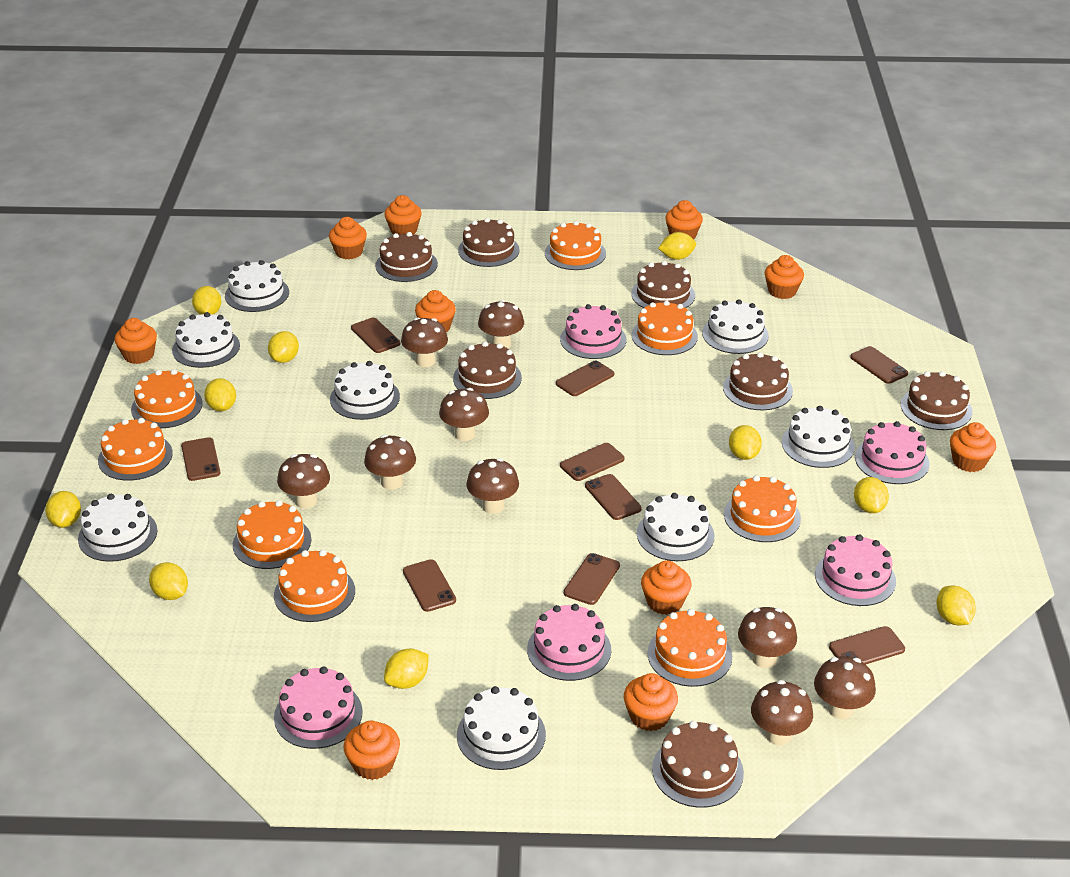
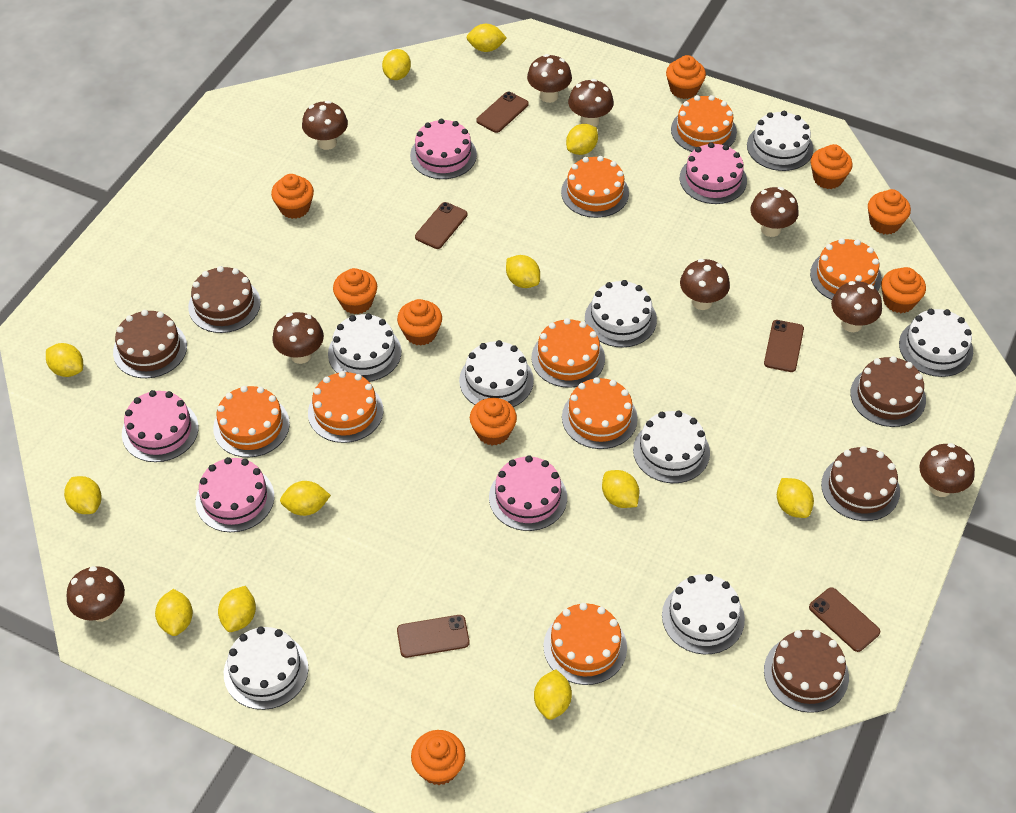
brown cake: [375,232,438,282] [453,341,522,399] [458,218,520,267] [631,261,695,308] [652,721,744,808] [723,352,793,410] [901,371,972,430] = 7 -> [113,310,187,378] [188,266,261,333] [764,630,849,713] [821,446,900,521] [850,356,926,427] = 5
brown phone: [181,437,220,481] [351,318,400,353] [403,559,456,612] [556,360,614,396] [560,443,624,481] [564,553,620,605] [585,474,642,520] [829,626,905,664] [850,346,908,384] = 9 -> [397,615,470,658] [415,202,467,249] [476,92,529,133] [764,320,804,372] [809,587,880,652] = 5
orange cupcake: [114,318,157,364] [329,217,367,259] [343,720,400,780] [384,195,422,235] [415,290,456,332] [624,673,678,731] [641,560,691,615] [665,200,703,239] [765,255,804,299] [950,422,996,472] = 10 -> [271,174,314,219] [333,268,377,314] [397,299,442,346] [411,730,466,785] [470,398,517,446] [666,55,706,99] [811,144,853,189] [868,189,911,235] [881,267,926,313] = 9
yellow lemon: [45,491,81,528] [149,562,188,600] [192,286,221,315] [204,378,236,411] [268,331,299,363] [384,649,429,689] [658,232,696,260] [729,425,762,460] [854,477,889,513] [936,585,976,626] = 10 -> [46,343,83,377] [64,476,102,514] [155,589,193,636] [218,586,256,632] [280,481,331,516] [382,49,411,80] [467,24,507,52] [506,255,540,288] [534,669,572,720] [566,124,598,155] [602,470,639,508] [777,478,814,518] = 12

